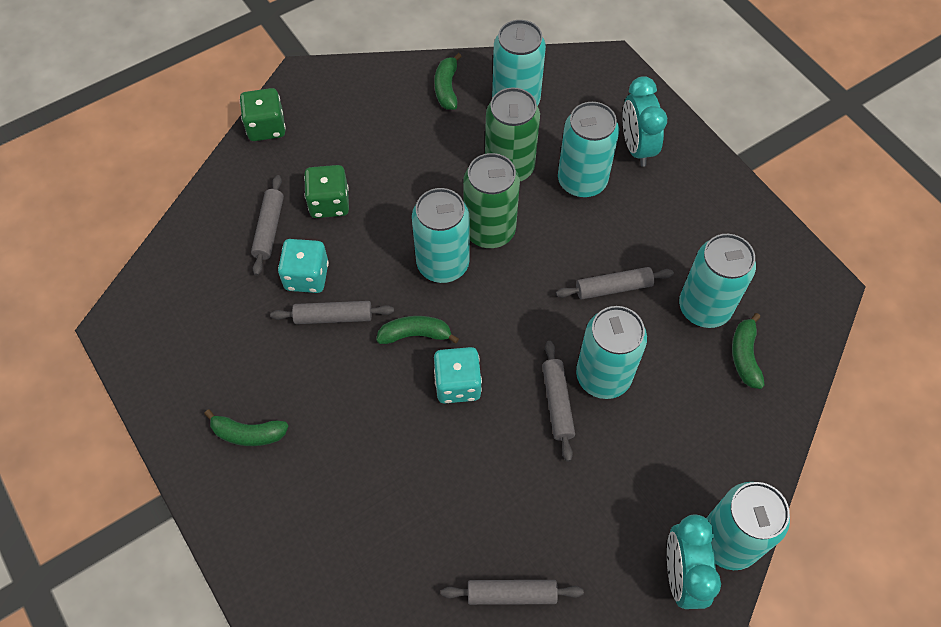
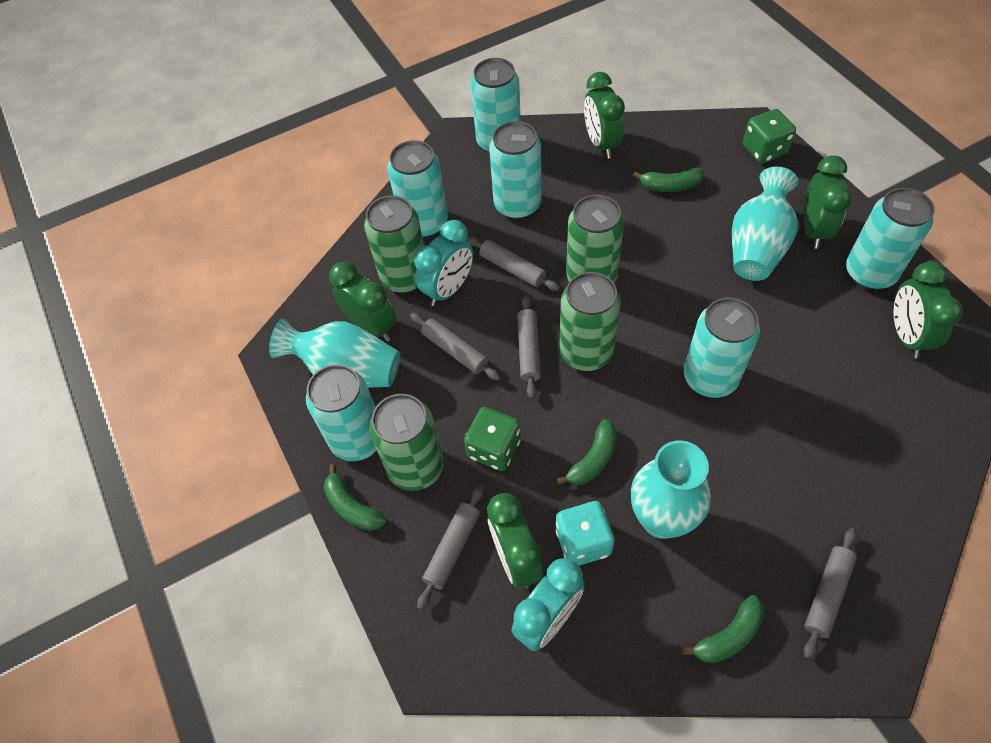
green can: [463,153,520,248] [485,87,540,181] = 2 -> [364,195,424,293] [370,394,444,491] [560,272,621,371] [566,195,624,283] = 4
green clock: none = 0 -> [329,262,396,341] [487,493,543,589] [584,72,625,159] [803,156,852,249] [893,261,963,358] = 5
turquoise dice: [278,239,329,293] [434,347,482,403] = 2 -> [556,501,615,566] = 1
turquoise vase: none = 0 -> [269,318,400,388] [631,441,711,539] [732,167,798,281] = 3

